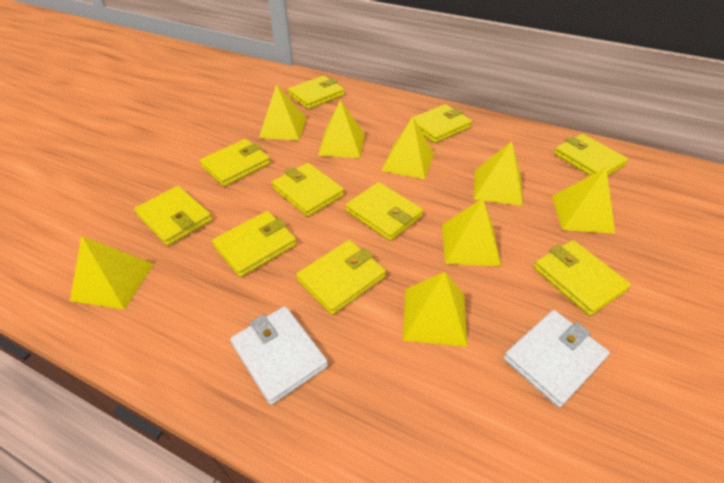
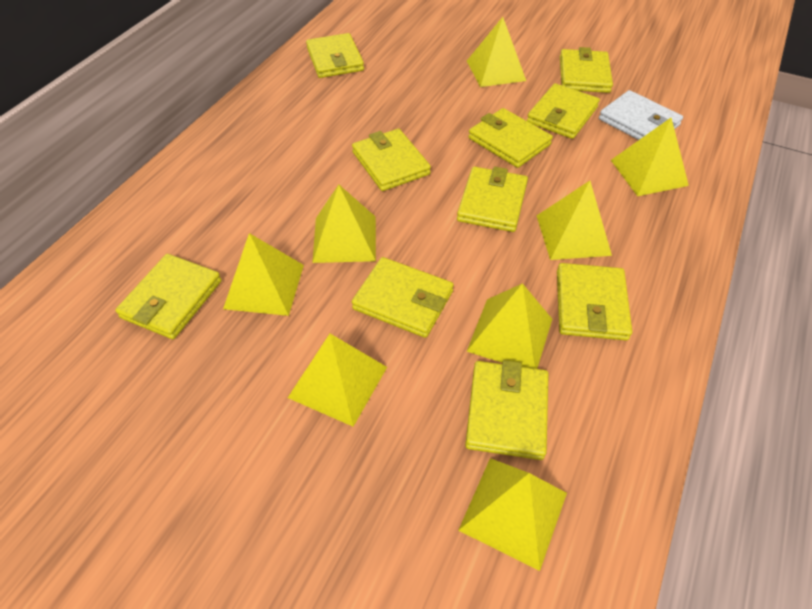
white wallet: [230,306,328,405] [504,310,610,408] = 2 -> [599,90,683,140] = 1

